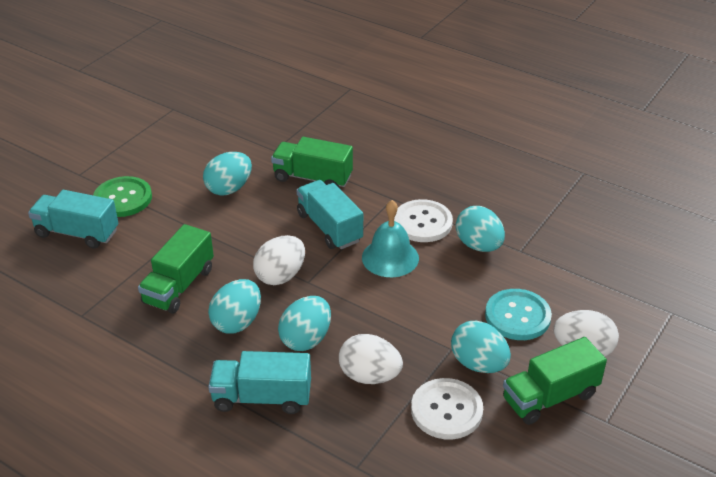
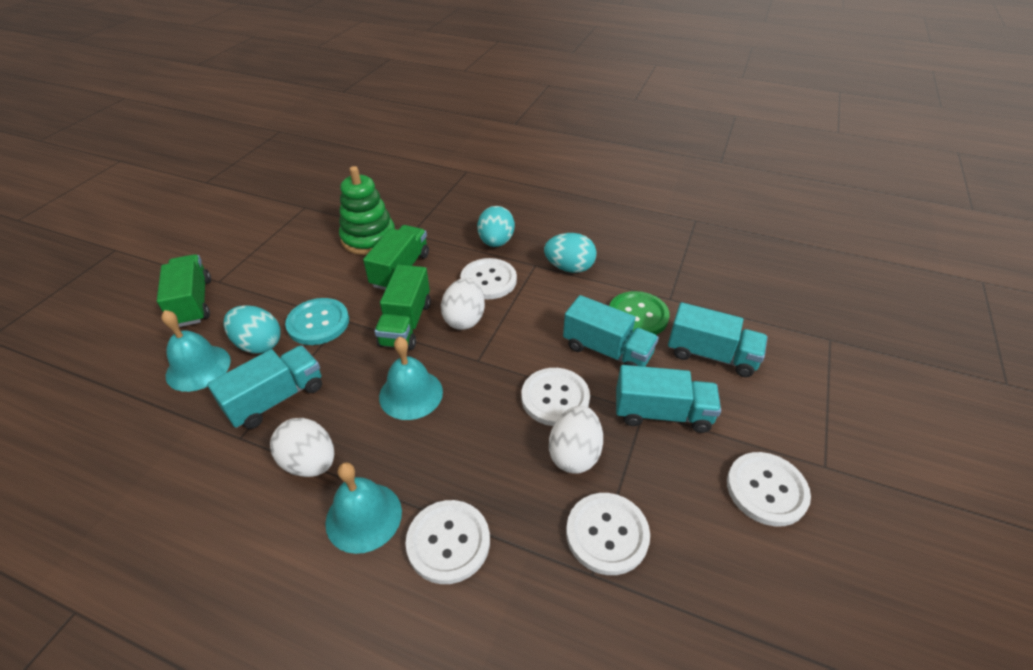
green stacking toy: none = 0 -> [339,166,395,255] = 1
turquoise bell: [362,200,419,277] = 1 -> [161,310,231,392] [325,462,402,554] [379,337,443,420] = 3
turquoise egg: [203,152,252,196] [208,279,261,334] [278,296,331,351] [451,321,511,373] [456,206,505,252] = 5 -> [223,305,281,354] [477,206,515,247] [544,233,597,273] = 3
turquoise truck: [28,190,118,249] [208,351,311,414] [297,180,363,249] = 3 -> [207,346,322,429] [563,295,659,367] [616,365,721,433] [668,302,768,377] = 4
white button: [394,199,453,242] [411,378,483,440] = 2 -> [405,500,490,584] [460,258,517,299] [521,368,590,426] [566,493,650,575] [727,452,811,526] = 5

